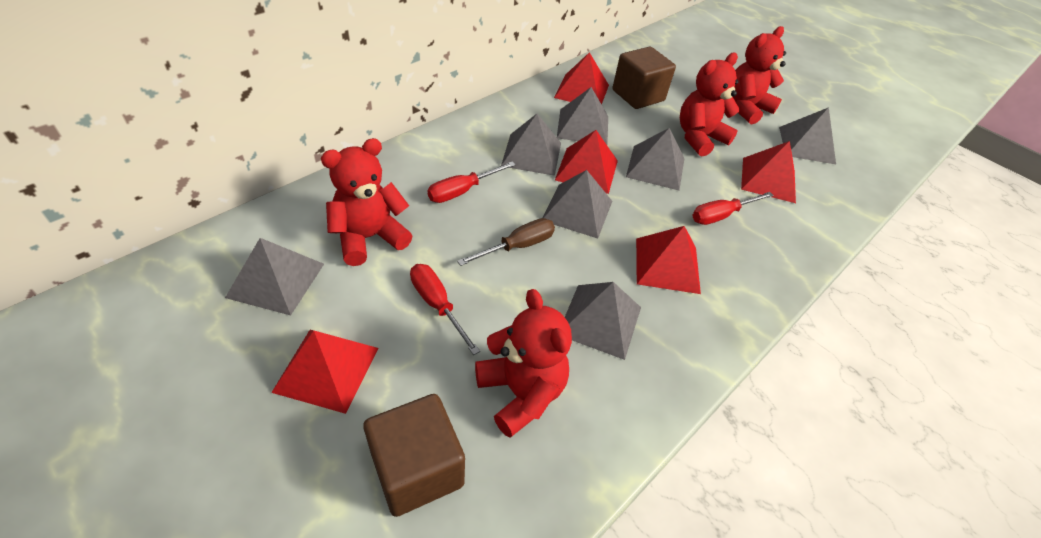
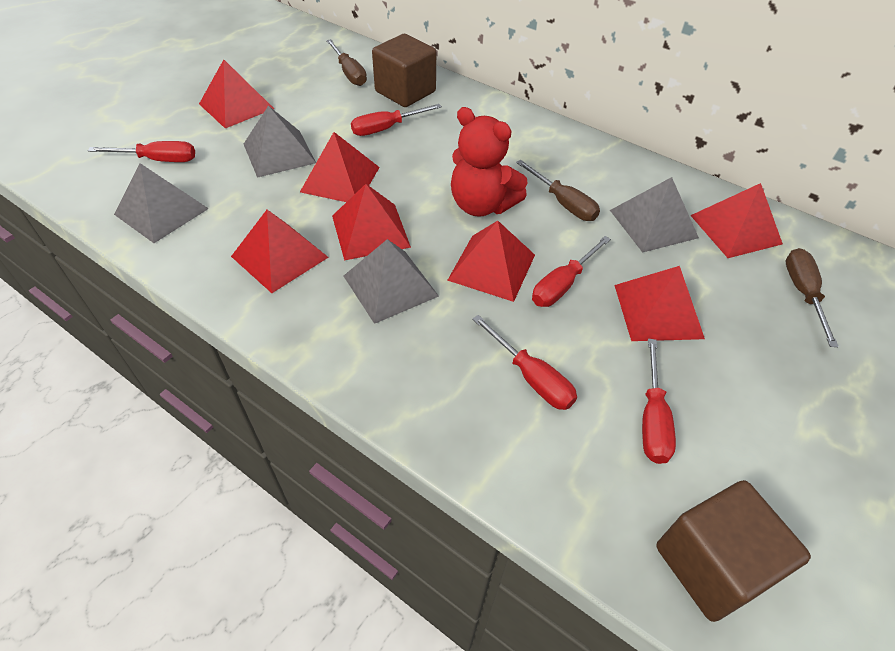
brown screwdriver: [457,218,555,266] = 1 -> [326,39,367,86] [516,160,600,221] [786,248,839,347] = 3
grey pyramid: [225,238,324,316] [501,114,561,176] [543,170,612,239] [557,87,608,145] [565,282,641,360] [626,128,685,190] [779,107,836,164] = 7 -> [114,163,209,243] [244,106,316,178] [344,239,439,324] [610,177,699,253] = 4
red pyramid: [271,330,379,414] [554,52,609,104] [555,130,618,194] [636,226,701,294] [741,141,796,203] = 5 -> [199,60,274,129] [231,210,329,293] [300,132,380,202] [332,184,411,260] [447,221,535,302] [614,266,705,341] [690,183,783,258] = 7
red screwdriver: [410,264,480,355] [427,162,515,203] [692,192,774,225] = 3 -> [88,141,195,162] [351,104,442,136] [472,315,577,410] [532,236,611,307] [642,339,676,464] = 5
red teddy bear: [321,138,412,266] [475,289,572,438] [680,53,740,157] [733,26,786,124] = 4 -> [451,107,527,217] = 1

